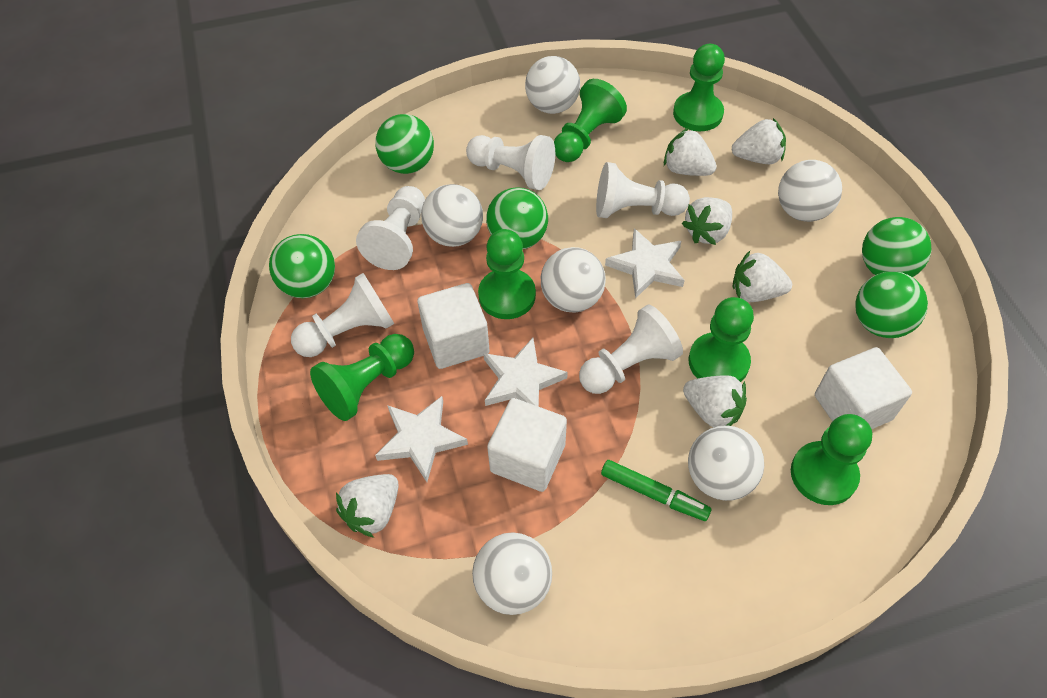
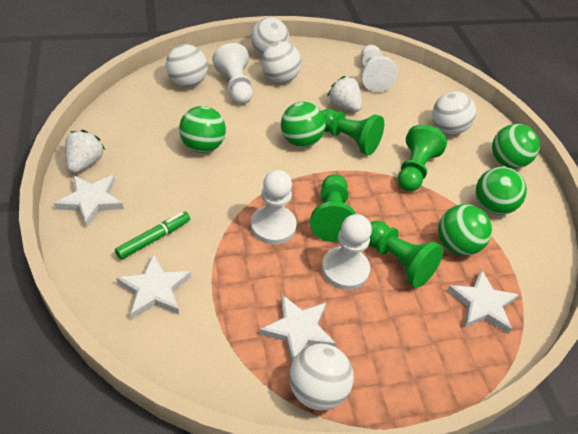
green pawn: [310,334,414,421] [478,229,536,319] [554,79,627,162] [673,44,725,131] [689,297,754,382] [791,414,872,505] = 6 -> [310,174,356,242] [322,109,384,155] [369,221,444,288] [398,124,447,192] = 4
white ball: [421,184,483,247] [472,532,552,615] [525,56,580,114] [541,247,606,312] [688,425,764,501] [778,160,842,222] = 6 -> [166,44,208,87] [251,17,289,55] [262,41,302,83] [289,344,354,411] [432,91,476,135] = 5
white cube: [417,283,490,369] [487,398,567,492] [815,347,912,429] = 3 -> none = 0
white pawn: [291,273,394,357] [356,186,425,270] [466,135,555,190] [579,304,683,394] [596,162,690,218] = 5 -> [212,43,253,104] [251,170,297,244] [322,214,372,290] [361,45,398,92] = 4
white star: [375,396,468,482] [483,338,568,407] [605,228,685,299] = 3 -> [54,175,124,227] [116,254,191,319] [260,295,336,362] [447,270,519,334] = 4
white strawberry: [336,474,399,538] [664,128,717,176] [682,197,732,245] [683,375,747,427] [732,118,786,164] [733,251,792,302] = 6 -> [65,130,105,173] [327,76,362,112] = 2

